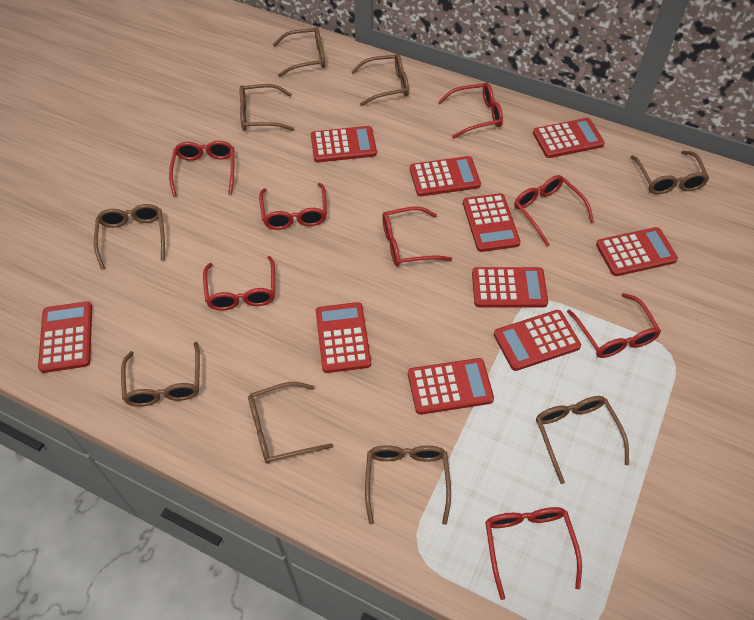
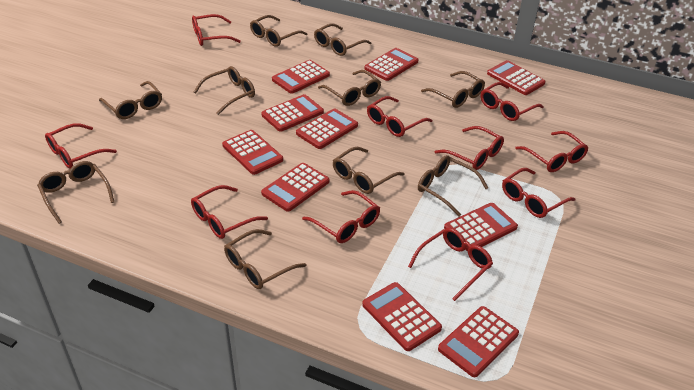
brown glasses: [94,204,165,270] [121,342,200,407] [240,84,294,131] [248,382,333,464] [273,27,325,77] [351,54,409,106] [365,445,451,525] [536,396,629,484] [631,151,709,194] = 9 -> [37,161,114,224] [99,81,162,119] [194,66,255,115] [224,229,306,289] [250,15,307,47] [314,23,372,56] [318,70,381,106] [333,147,404,194] [418,155,488,217] [421,71,485,108] = 10
red glasses: [169,141,234,197] [203,256,275,311] [259,183,327,230] [382,206,452,266] [438,83,503,139] [485,507,582,600] [514,175,594,246] [567,293,661,358] = 8 -> [45,123,117,168] [191,185,268,239] [192,14,241,46] [302,190,380,243] [367,96,432,137] [408,228,493,301] [435,126,504,170] [480,82,544,121] [502,168,575,218] [515,131,588,172] = 10

